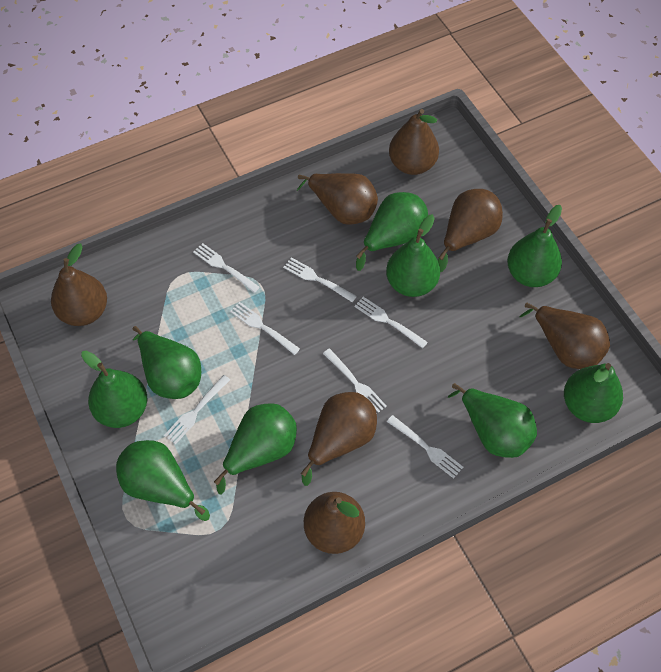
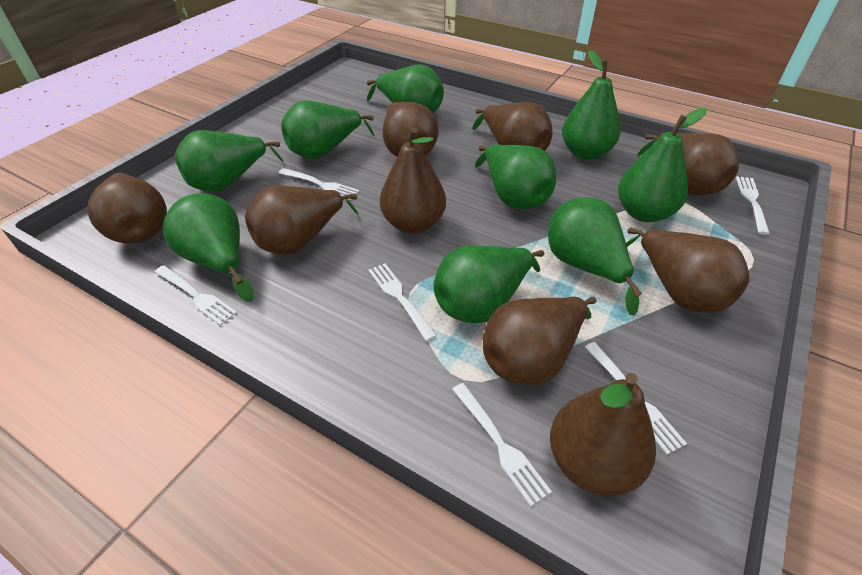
brown pear: [51,244,107,326] [297,173,378,225] [301,392,377,486] [304,492,365,554] [389,109,439,175] [438,189,503,272] [520,303,610,369] = 7 -> [88,173,167,244] [245,186,359,255] [380,127,446,234] [383,102,439,157] [472,102,553,151] [483,297,596,385] [550,373,656,496] [626,227,749,312] [637,133,739,195] = 9
white fork: [164,375,230,445] [193,243,260,293] [230,302,300,355] [283,257,357,302] [323,348,387,414] [354,297,428,348] [387,415,463,479] = 7 -> [155,265,237,326] [278,168,360,200] [368,263,437,341] [452,383,552,507] [585,342,687,455] [736,176,770,235] = 6

